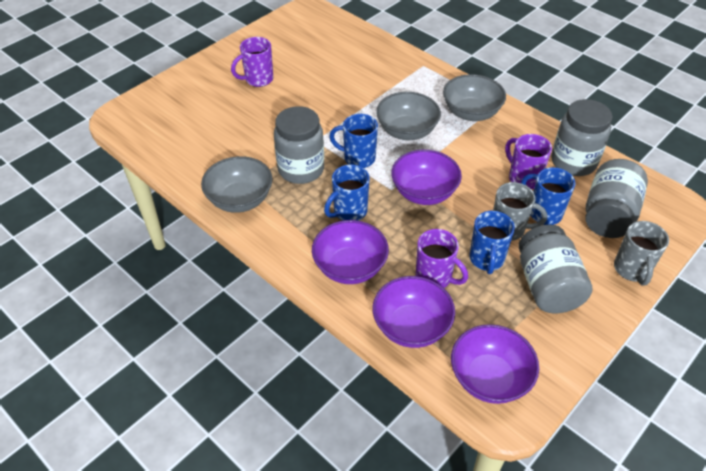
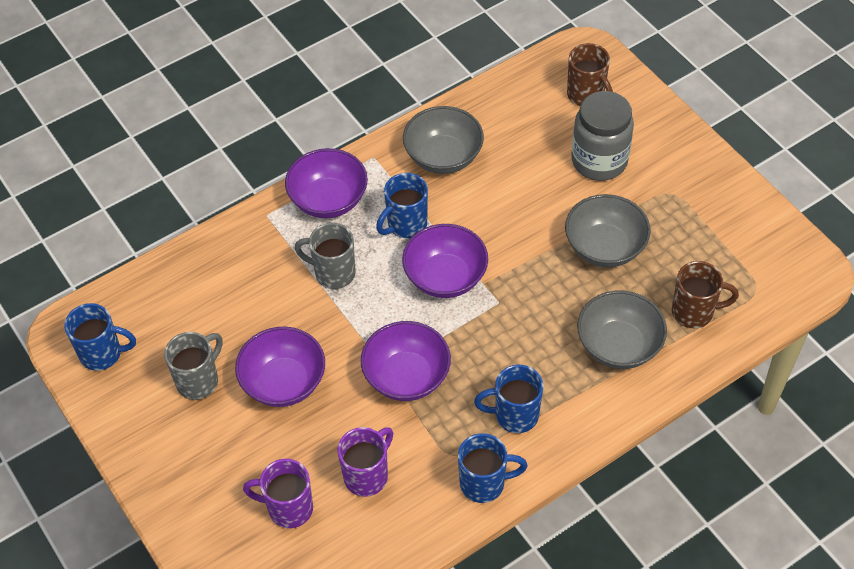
brown mug: none = 0 -> [567,43,613,106] [672,261,739,328] = 2
grey jar: [274,106,324,184] [519,224,592,313] [551,99,612,176] [585,159,648,238] = 4 -> [571,91,634,181] = 1
purple mug: [231,37,273,87] [415,229,468,288] [505,134,552,189] = 3 -> [243,459,313,528] [338,427,393,497] = 2

